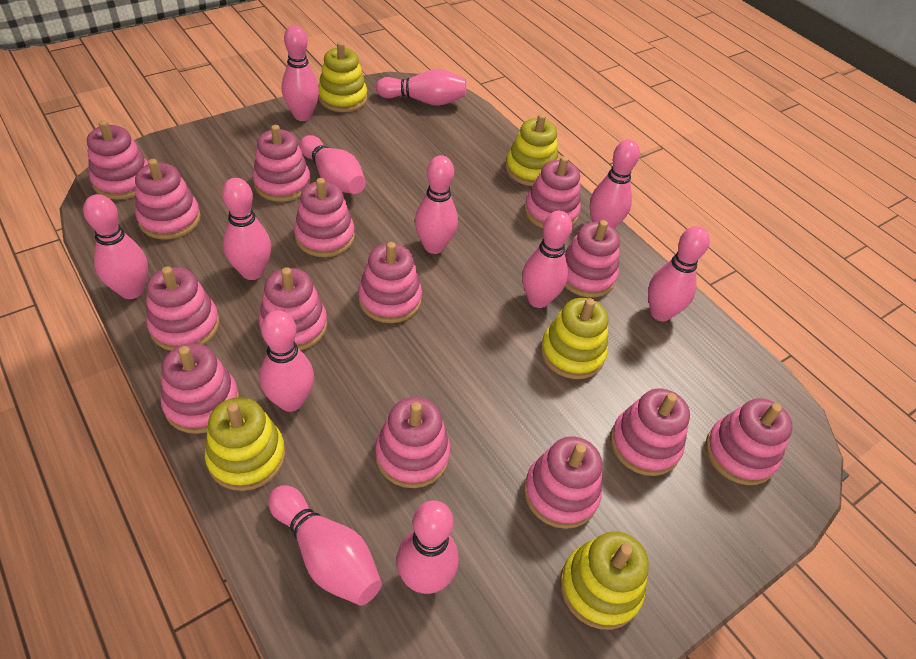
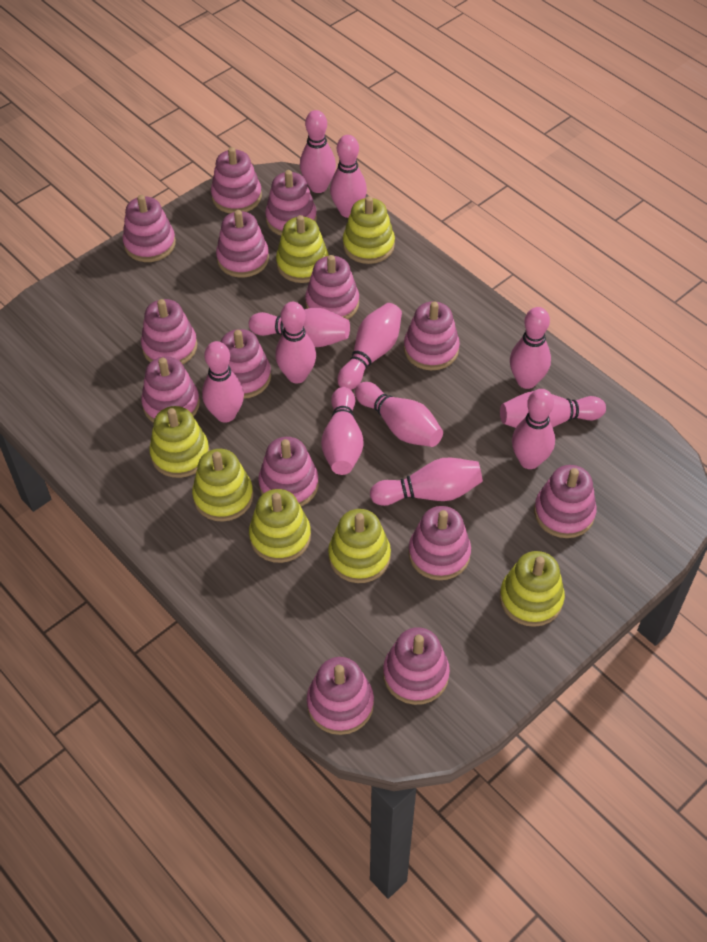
yellow stacking toy: [205,397,286,491] [319,42,367,112] [505,114,558,186] [541,298,608,379] [560,531,649,630] = 5 -> [149,406,210,478] [192,449,253,522] [249,489,311,563] [276,215,329,283] [328,509,391,583] [343,196,395,264] [500,551,565,627] = 7

